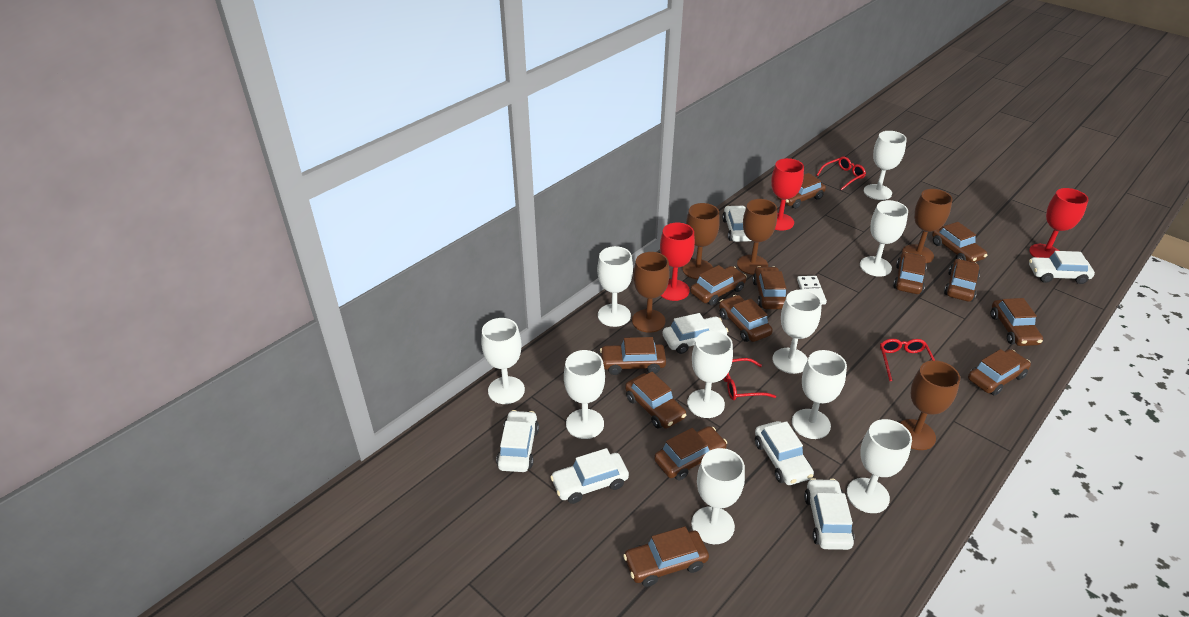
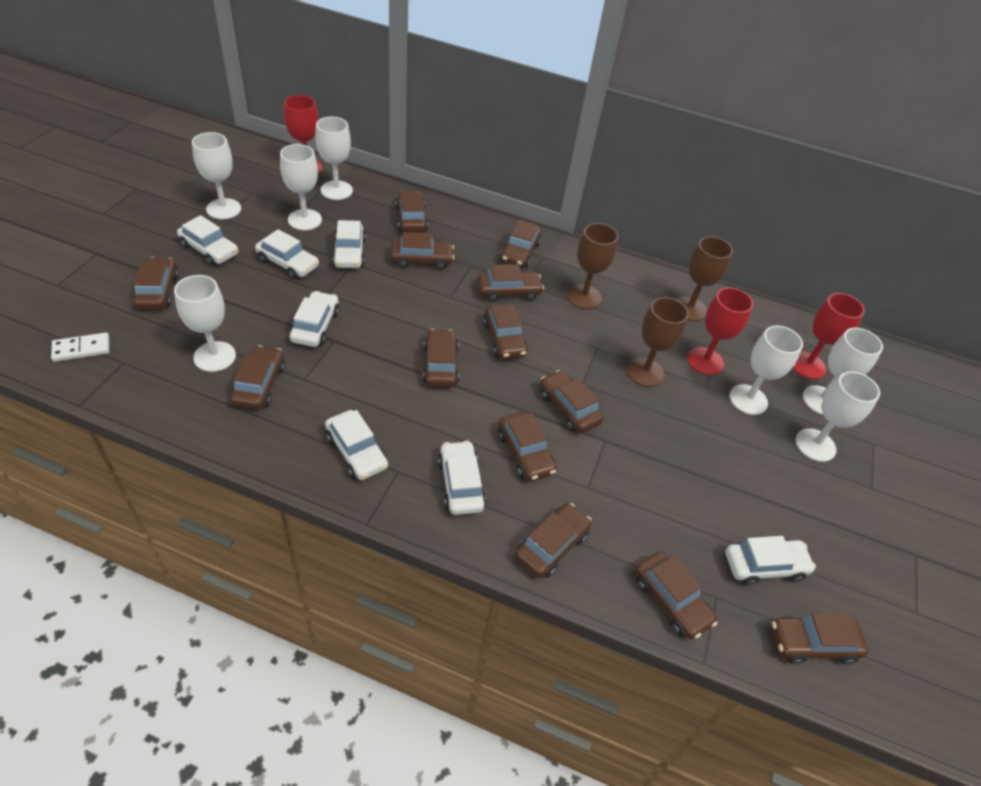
brown goblet: [632,252,670,333] [682,203,720,279] [737,199,777,275] [899,360,960,450] [902,189,953,263] = 5 -> [567,223,618,309] [627,297,689,387] [676,236,733,321] = 3
red glasses: [723,358,776,400] [817,156,866,190] [880,339,935,381] = 3 -> none = 0
white goblet: [481,318,525,404] [564,350,605,439] [597,246,633,327] [687,331,733,418] [691,448,745,544] [773,289,822,374] [792,350,847,439] [847,419,912,513] [860,200,908,277] [864,131,907,200] = 10 -> [174,275,236,372] [192,132,241,219] [280,144,322,230] [315,117,353,200] [729,326,803,415] [796,371,880,462] [803,328,883,415] = 7

